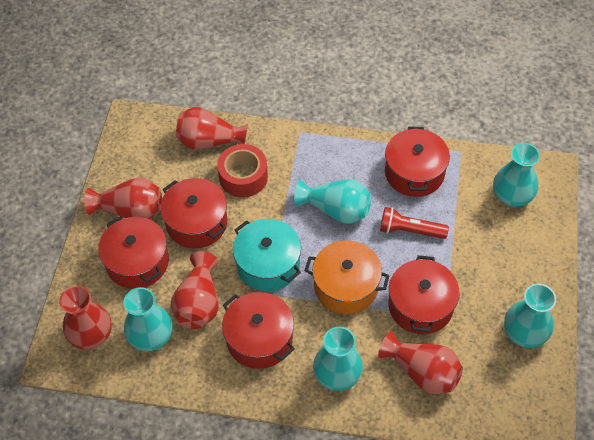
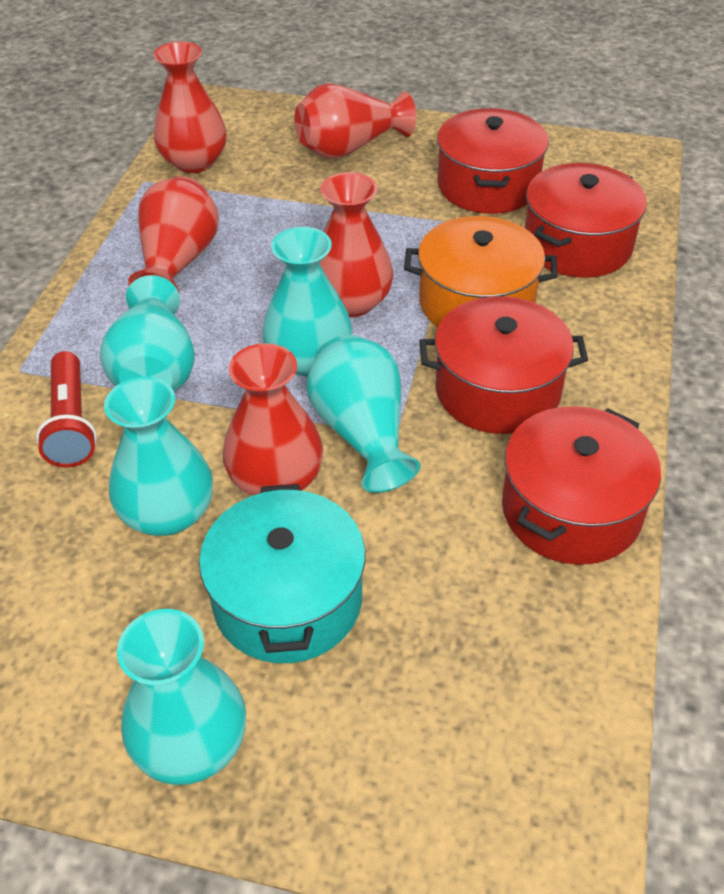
red pot: [98,216,169,289] [160,178,227,249] [222,292,294,369] [385,127,450,197] [388,255,460,334] = 5 -> [419,296,588,434] [437,108,549,214] [502,406,661,565] [525,163,647,277] = 4
red tape: [217,144,268,197] = 1 -> none = 0

